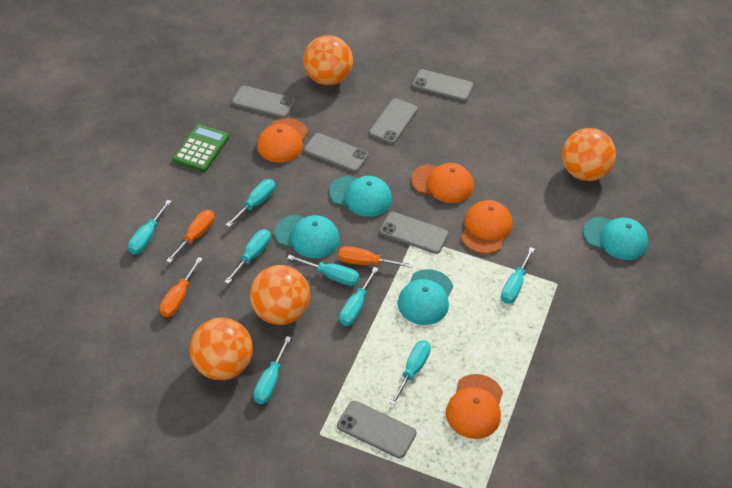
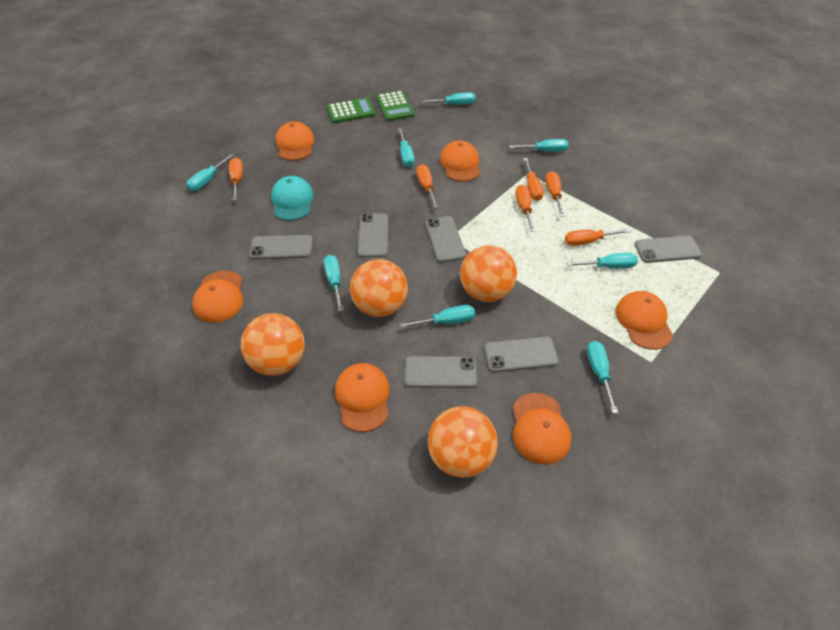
green calculator: [173,124,229,172] = 1 -> [327,98,375,123] [376,91,414,121] = 2
orange cap: [257,118,308,162] [411,163,474,203] [446,374,503,439] [461,200,512,254] = 4 -> [192,271,243,323] [276,121,314,161] [335,363,390,432] [440,141,481,182] [512,393,571,465] [615,291,673,350] = 6
orange screwdriver: [160,257,203,317] [166,210,215,263] [338,246,413,268] = 3 -> [229,158,243,201] [417,164,438,208] [516,185,535,232] [523,158,544,201] [545,171,565,217] [565,229,631,246] = 6
turquoise cap: [275,214,339,258] [329,176,392,217] [398,269,453,325] [583,216,649,260] = 4 -> [271,176,314,221] = 1

